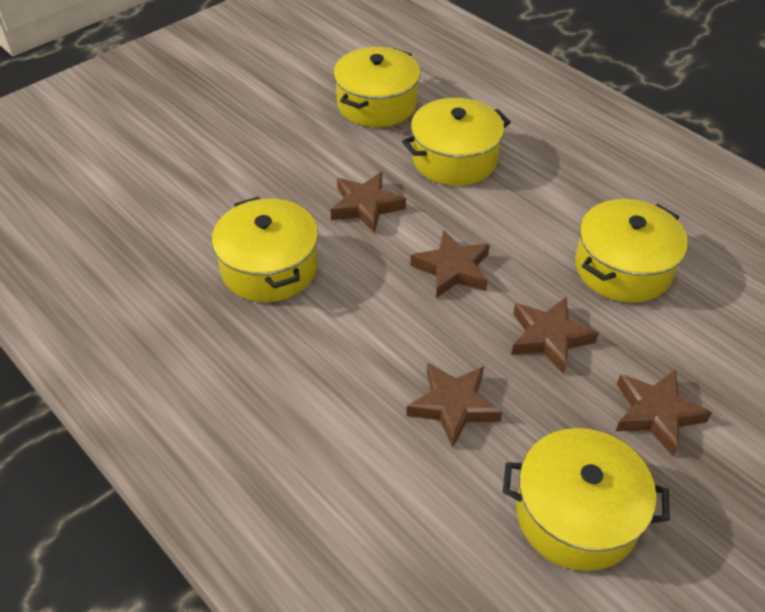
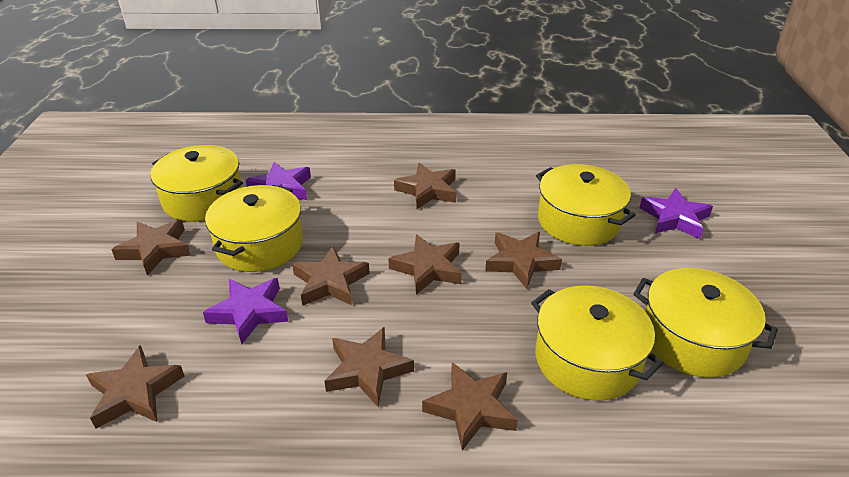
brown star: [331,172,406,233] [407,363,502,448] [410,230,490,298] [511,297,599,374] [616,369,712,456] = 5 -> [86,345,185,429] [111,219,191,275] [292,246,370,306] [324,327,414,407] [388,234,462,295] [394,163,456,209] [422,362,518,450] [485,232,562,289] = 8
purple star: none = 0 -> [203,278,289,344] [246,162,311,200] [639,188,713,239] = 3

